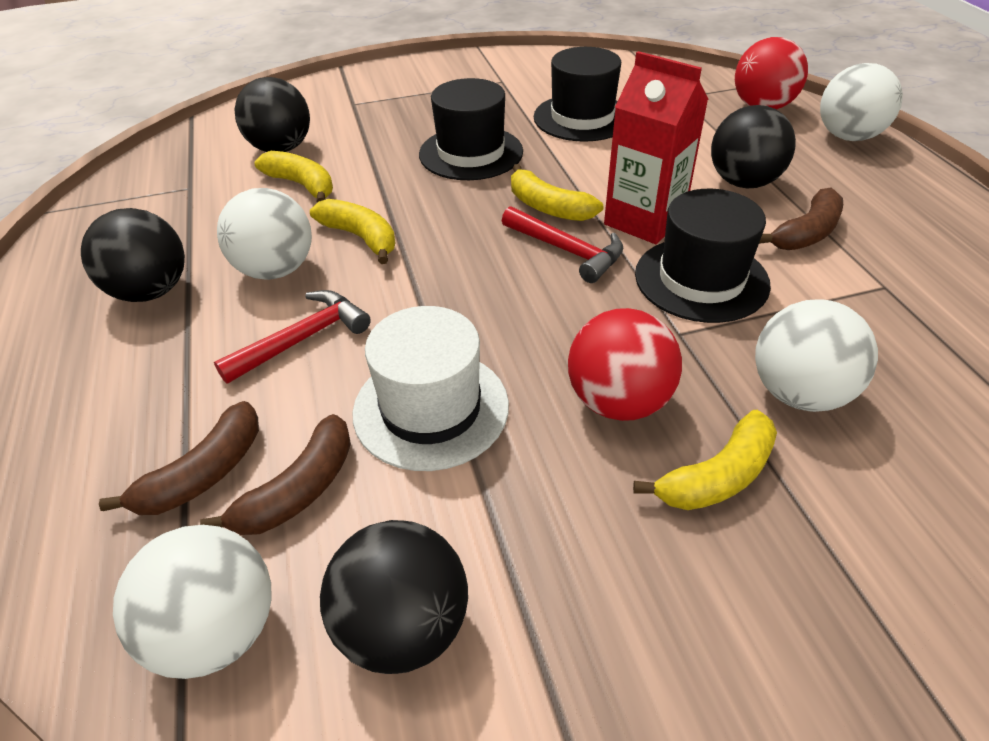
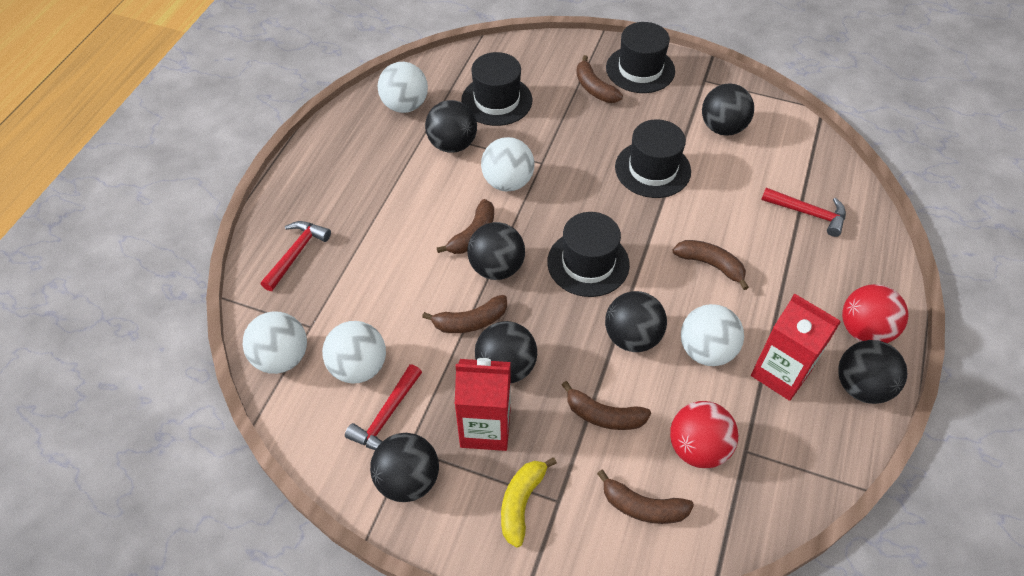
black ball: [81,208,185,302] [234,77,310,152] [320,520,468,674] [711,105,796,189] = 4 -> [370,433,439,502] [425,100,477,153] [467,222,525,280] [475,321,537,384] [605,291,667,352] [702,83,754,136] [838,340,907,404] = 7
black hat: [419,78,523,180] [534,47,621,142] [635,189,771,323] = 3 -> [461,52,532,126] [547,212,630,297] [606,22,675,93] [615,119,691,198] = 4
brown banana: [99,401,259,515] [200,414,351,535] [759,187,843,250] = 3 -> [422,295,507,333] [437,199,494,254] [562,381,651,430] [576,55,623,103] [597,470,694,524] [673,240,749,290] = 6
red carton: [604,51,708,244] = 1 -> [455,358,511,451] [751,293,841,401] = 2
red hammer: [214,290,371,384] [502,206,623,283] = 2 -> [261,221,331,291] [345,364,422,450] [761,188,846,237] = 3
white ball: [113,525,272,679] [217,188,312,280] [755,299,878,412] [820,63,903,141] = 4 -> [243,311,307,374] [322,321,386,384] [378,62,428,113] [481,137,535,191] [681,304,744,366] = 5
white hat: [353,306,509,471] = 1 -> none = 0
yellow banana: [255,151,333,203] [310,199,395,264] [511,164,603,221] [633,410,777,510] = 4 -> [501,457,557,548] = 1

